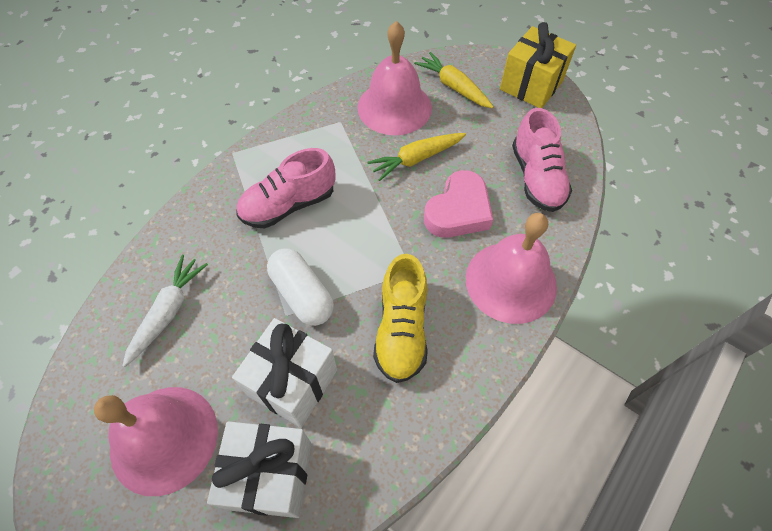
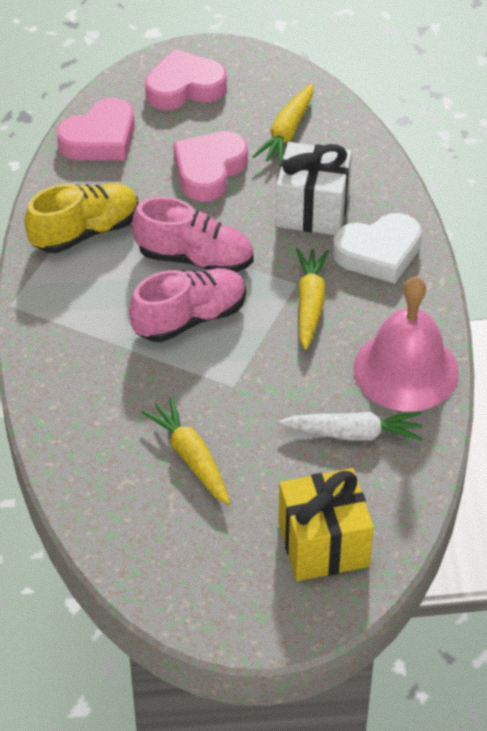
pink bell: [94,387,218,496] [357,21,432,135] [466,213,557,324] = 3 -> [353,276,459,411] = 1
pink heart: [424,170,493,238] = 1 -> [57,98,135,160] [145,49,227,110] [173,131,248,201] = 3
white capsule: [267,249,334,326] = 1 -> none = 0
white gift: [207,421,312,518] [232,318,337,428] = 2 -> [276,142,352,235] = 1
white heart: none = 0 -> [333,213,422,283] = 1
yellow carrot: [367,133,466,181] [414,52,493,109] = 2 -> [141,397,230,505] [252,83,313,165] [296,248,329,350] = 3

